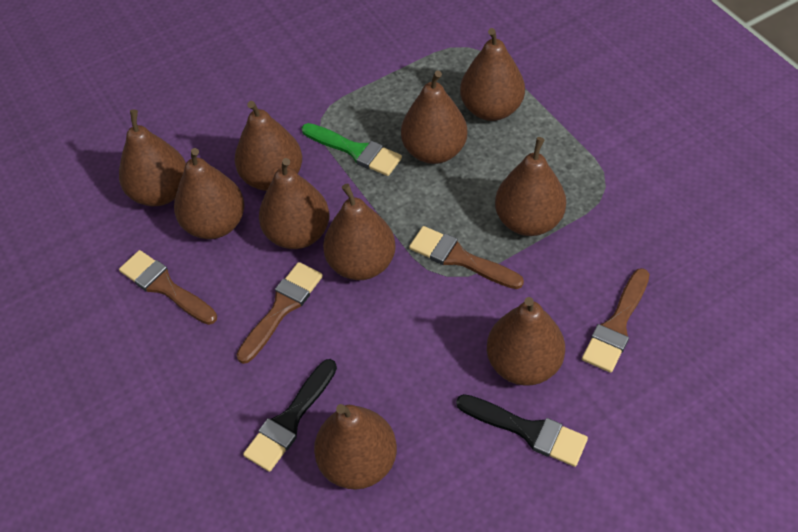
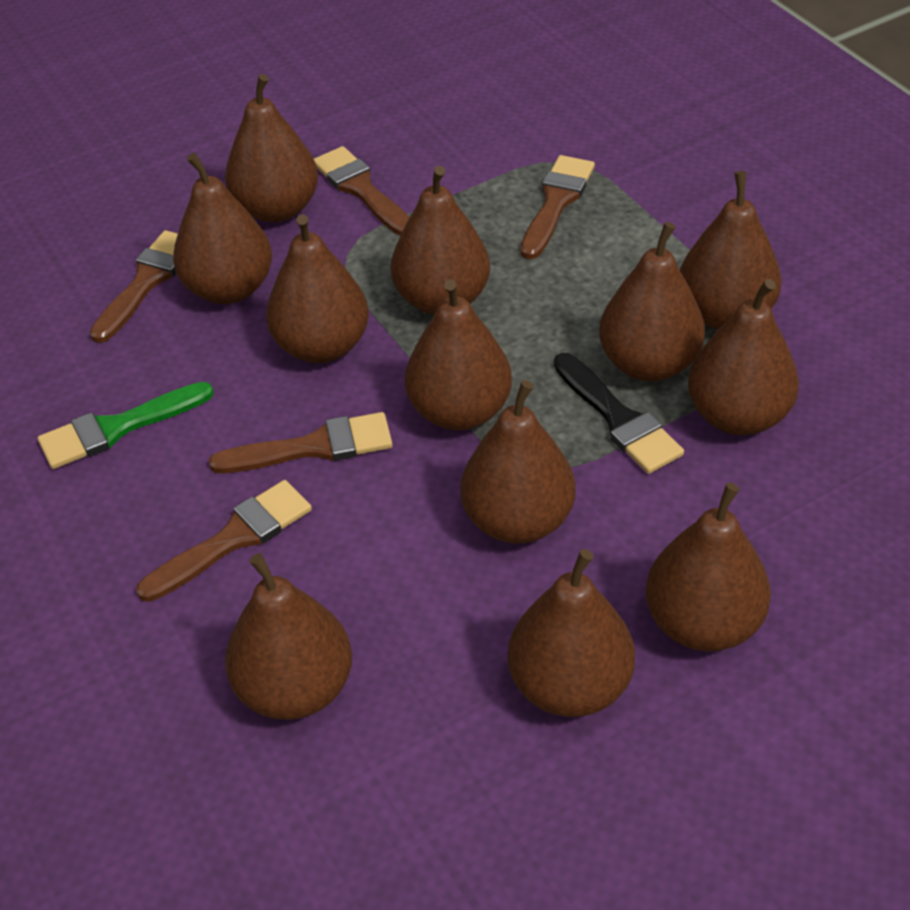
black brush: [243,359,337,472] [456,394,588,467] = 2 -> [554,353,684,474] = 1
brown brush: [119,250,217,325] [236,262,323,364] [409,226,524,289] [582,268,649,373] = 4 -> [90,230,178,343] [136,480,312,602] [209,412,393,473] [314,146,410,236] [521,155,595,259] = 5
brown pear: [119,109,186,206] [174,148,245,239] [235,101,302,191] [259,158,329,249] [314,404,397,490] [323,184,396,280] [401,70,467,164] [460,28,525,121] [487,297,565,386] [495,137,566,236] = 10 -> [173,153,272,304] [225,74,318,222] [225,553,352,720] [266,214,369,363] [391,166,490,315] [405,279,512,431] [460,380,576,544] [508,549,635,717] [599,222,705,381] [646,483,771,652] [680,171,782,329] [688,279,799,435] = 12

